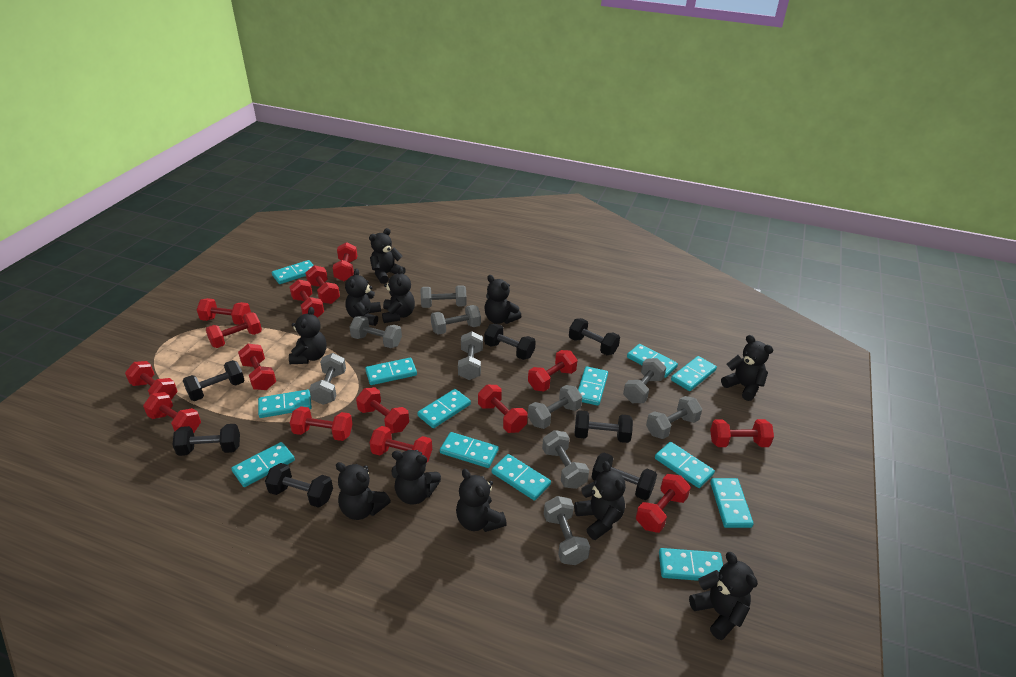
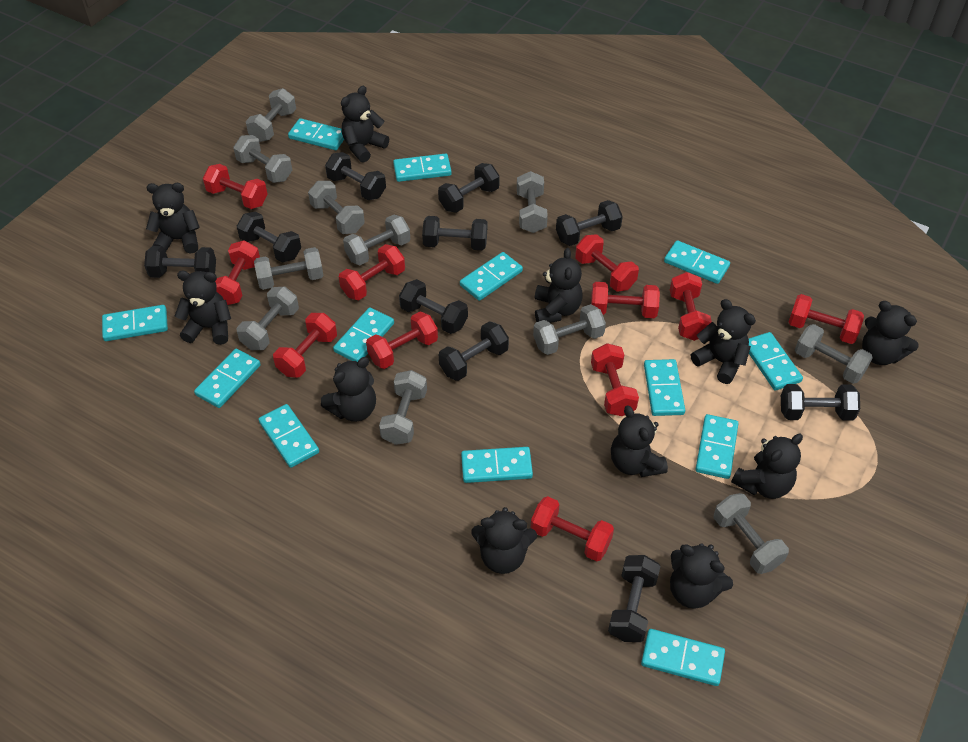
black dumbbell: [173,424,240,456] [183,360,244,401] [265,463,333,508] [484,324,536,360] [569,318,620,355] [575,410,633,443] [592,453,657,500] = 7 -> [144,246,216,278] [237,211,301,263] [325,152,386,200] [399,279,468,334] [422,216,487,250] [438,163,500,213] [439,321,509,381] [556,200,623,246] [608,555,660,642] [781,384,860,421] = 10
grey dumbbell: [309,353,346,405] [350,316,402,348] [420,285,467,308] [431,305,481,335] [458,331,483,380] [528,385,582,429] [542,430,589,489] [544,496,590,565] [623,358,666,403] [646,396,702,439] = 10 -> [233,135,292,183] [236,287,299,350] [246,88,296,142] [254,247,324,290] [308,181,365,234] [343,215,410,265] [379,370,427,445] [517,171,548,233] [533,304,606,355] [714,493,789,574] [795,324,873,384] = 11
red dumbbell: [125,361,177,400] [143,392,201,433] [197,298,251,325] [206,312,262,348] [238,344,276,390] [290,279,324,318] [290,406,352,441] [306,265,340,304] [333,242,357,281] [356,387,409,434] [369,426,432,462] [478,385,528,433] [528,350,577,392] [636,474,691,533] [710,419,774,447] = 15 -> [203,164,267,209] [215,240,260,305] [273,313,337,378] [339,244,405,300] [366,312,438,369] [531,496,614,562] [575,234,639,292] [591,282,660,318] [591,343,639,416] [670,272,712,341] [789,294,864,344] = 11

